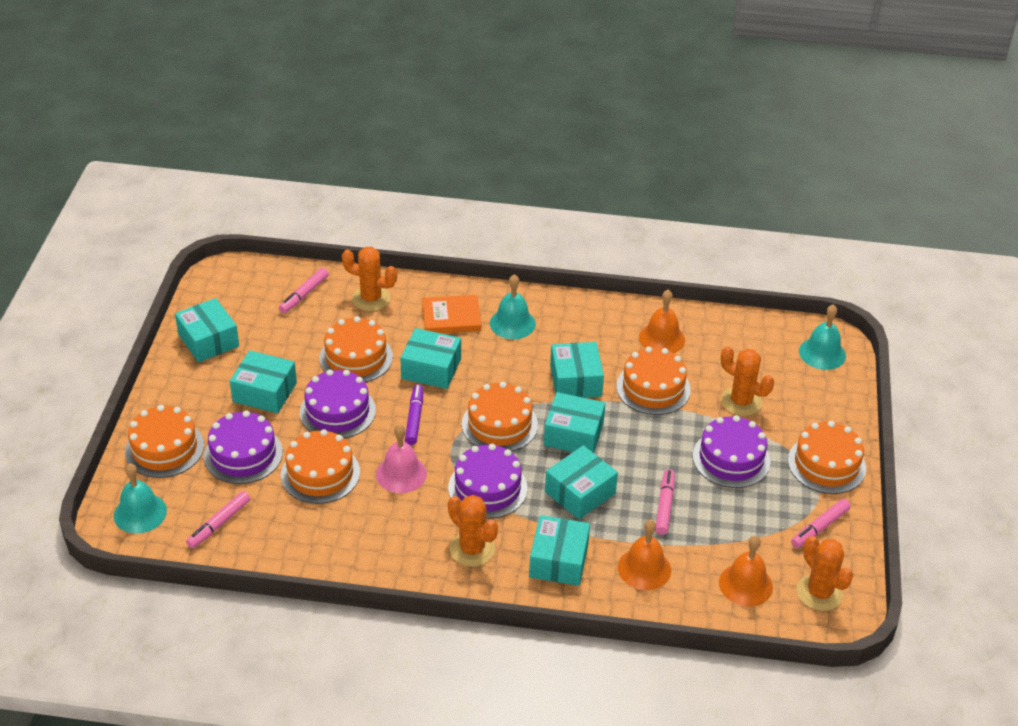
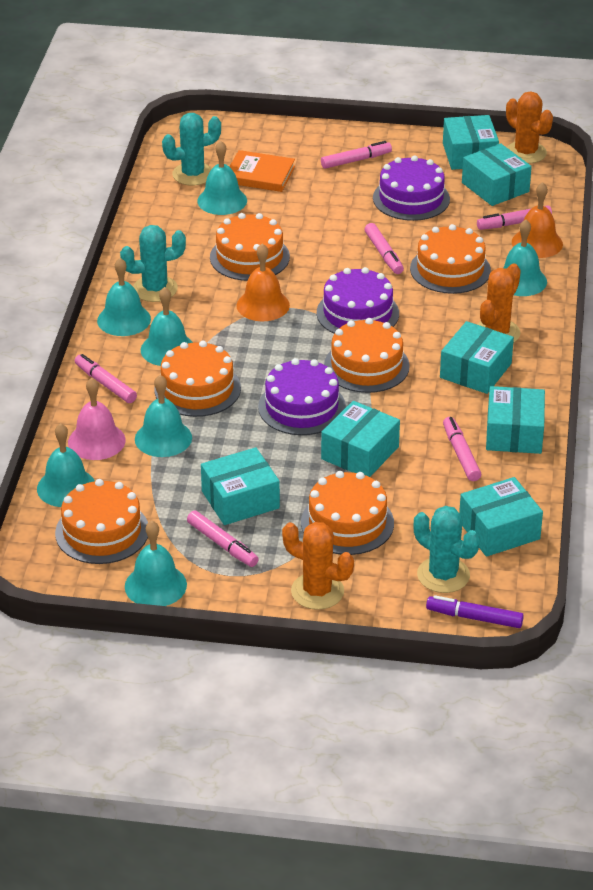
orange bell: [618,520,671,590] [639,290,685,353] [719,536,773,607] = 3 -> [237,243,290,321] [512,182,563,258] = 2
orange cactus: [342,247,397,311] [448,495,498,567] [721,346,774,416] [797,536,853,611] = 4 -> [282,522,354,610] [477,264,521,343] [506,92,553,164] = 3
pink marker: [186,491,250,549] [279,268,329,313] [655,469,675,535] [791,499,851,548] = 4 -> [75,354,137,403] [187,511,259,567] [321,141,392,169] [364,223,404,274] [443,417,481,481] [477,206,552,230] = 6
purple cake: [204,411,283,484] [300,369,376,439] [448,444,527,519] [693,415,770,488] = 4 -> [258,358,346,435] [317,267,399,334] [373,155,450,221] = 3
turquoise bell: [114,463,167,534] [490,274,536,339] [799,304,846,370] = 3 -> [37,423,95,507] [97,258,151,336] [125,521,187,606] [135,375,192,457] [141,287,193,366] [197,141,247,215] [503,219,547,296] = 7
turquoise cactus: none = 0 -> [120,225,186,302] [162,113,221,186] [413,506,480,593] = 3

